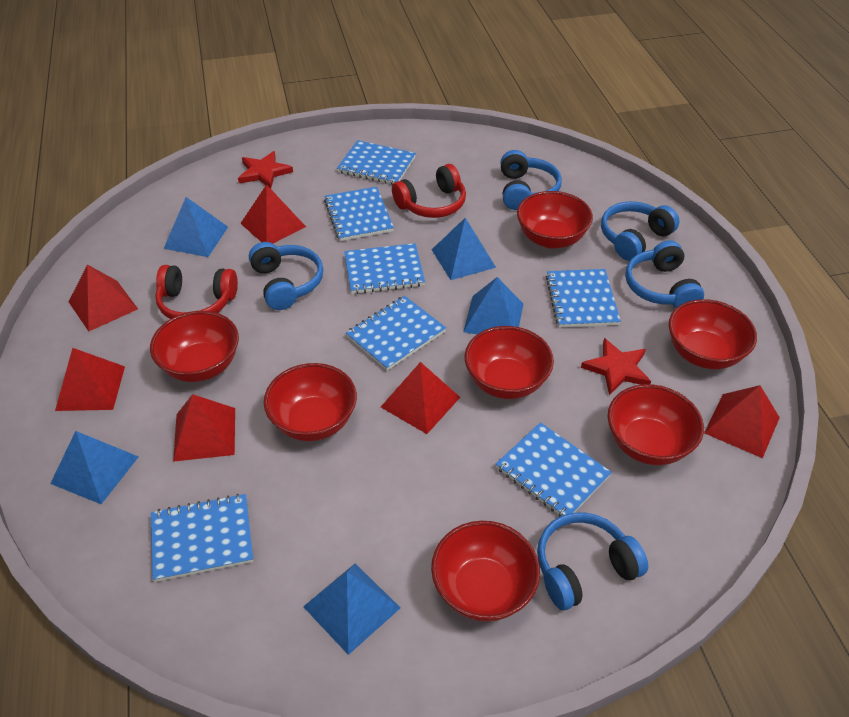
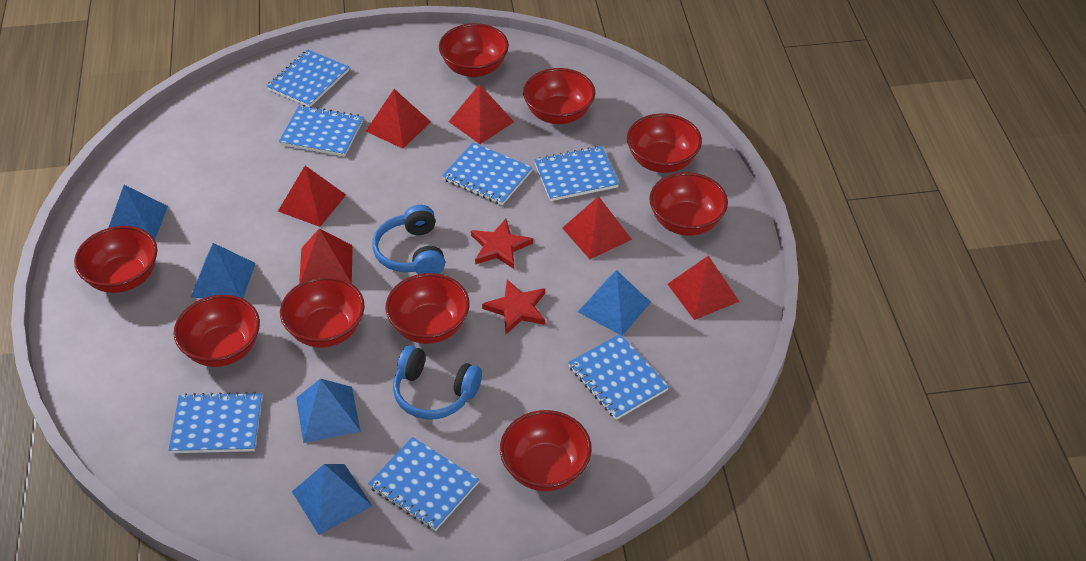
blue headphones: [249,242,323,310] [500,150,562,210] [537,512,648,610] [601,201,680,261] [625,241,704,308] = 5 -> [372,205,445,274] [393,345,482,420] = 2
red bowl: [150,311,239,382] [264,363,357,441] [431,521,540,622] [465,326,554,399] [517,191,593,249] [608,384,704,465] [669,299,757,369] = 7 -> [74,226,157,293] [174,295,260,367] [280,277,365,348] [386,273,470,344] [439,23,509,77] [500,410,592,491] [523,68,595,124] [627,113,702,173] [649,172,728,236] = 9
red headphones: [155,265,238,319] [392,164,466,218] = 2 -> none = 0

